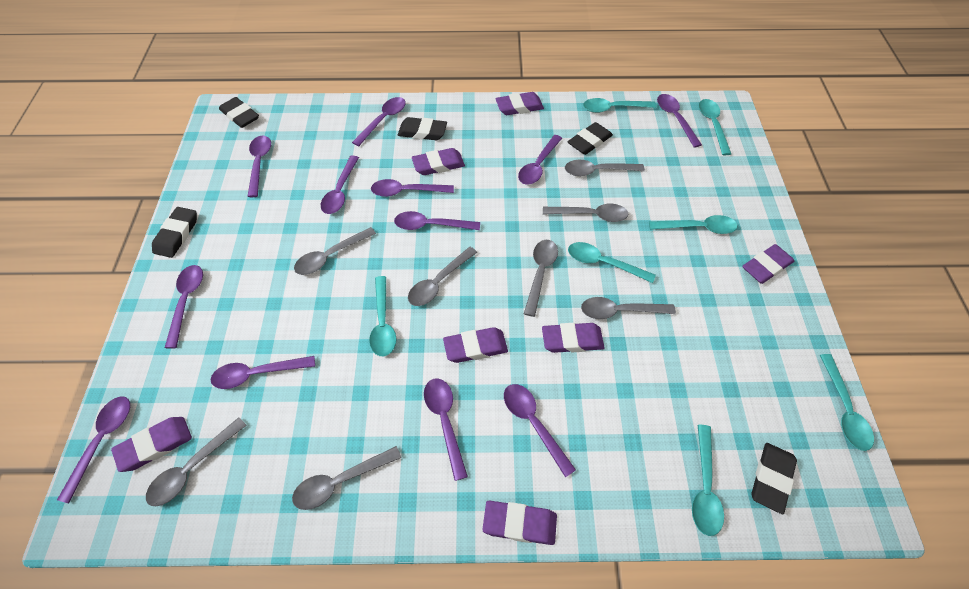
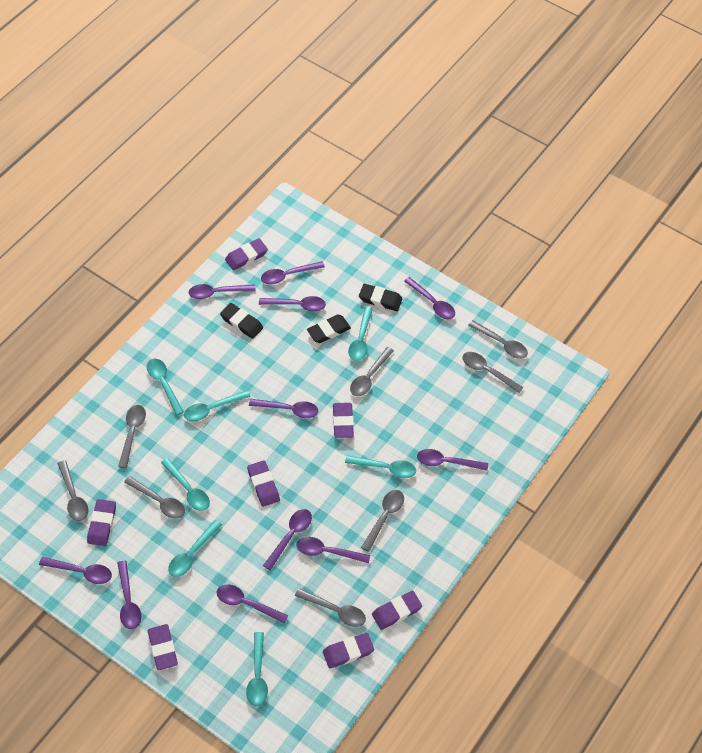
black eraser: [152,207,197,258] [219,97,259,128] [398,117,447,140] [568,122,613,155] [751,443,797,514] = 5 -> [220,303,263,339] [307,314,351,343] [359,284,402,311] = 3
purple spoon: [57,396,130,503] [165,265,203,349] [211,356,315,389] [247,135,271,197] [321,156,359,214] [352,97,406,146] [371,179,454,197] [394,211,480,230] [424,378,468,481] [504,384,576,478] [518,135,562,185] [657,94,702,148] = 12 -> [39,557,112,584] [117,560,141,629] [189,284,256,299] [217,584,288,624] [249,399,318,418] [259,296,326,311] [261,261,325,284] [263,509,312,570] [297,537,370,563] [404,277,455,319] [417,449,488,471] = 11

